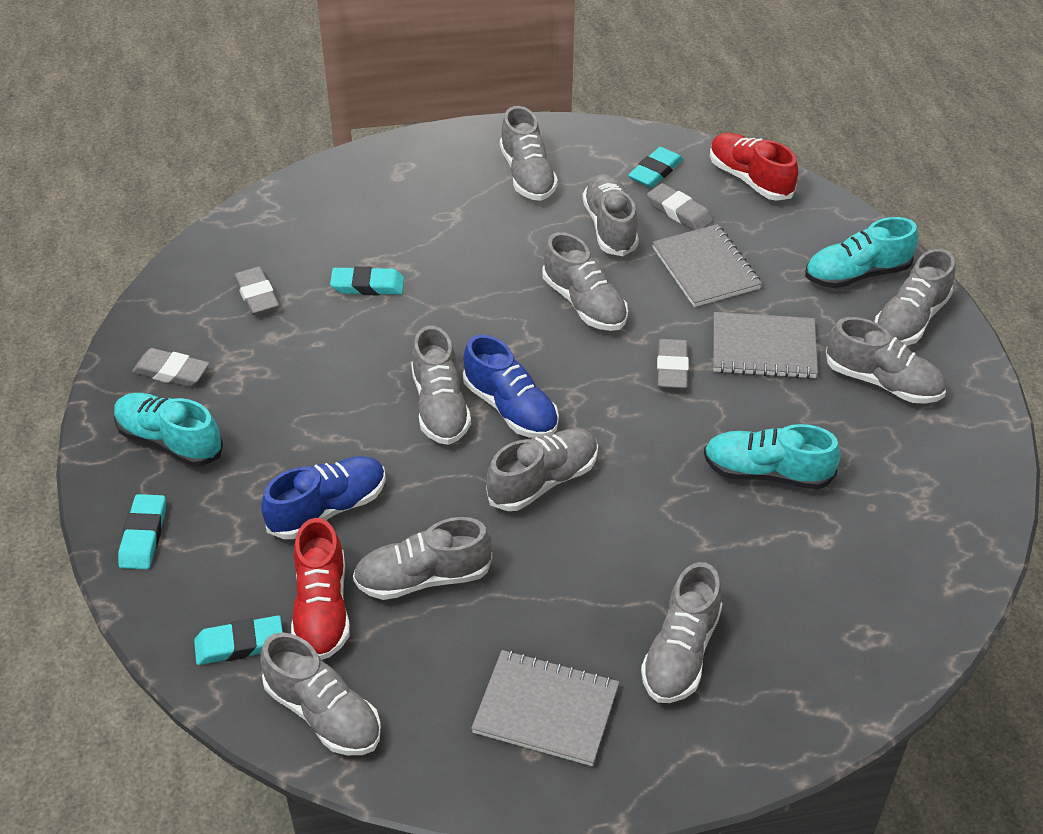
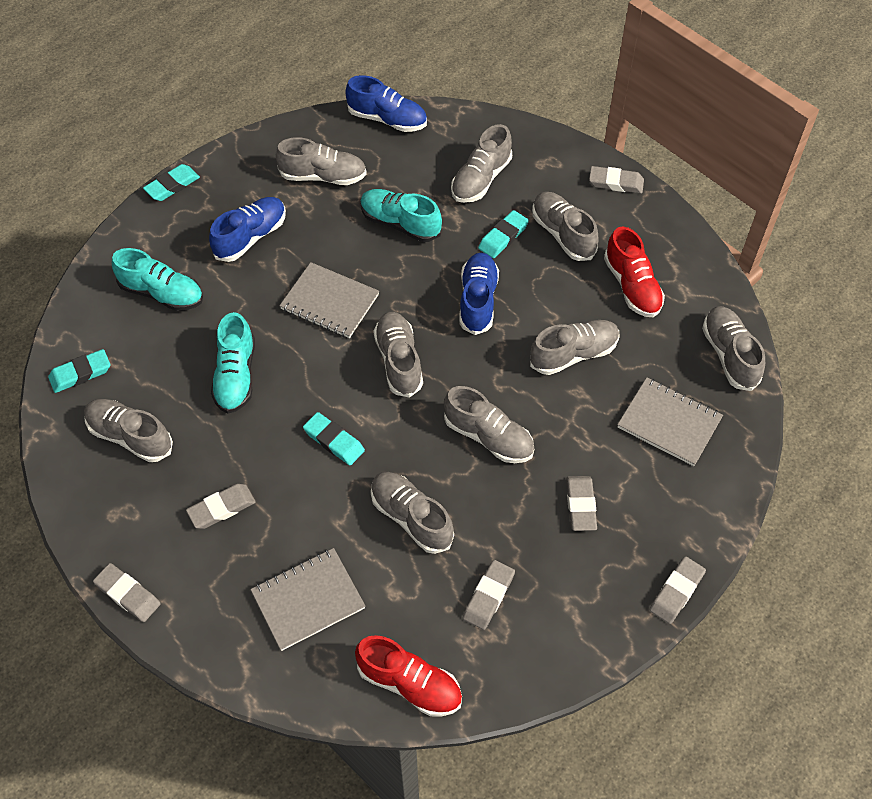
blue shoe: [261,456,386,539] [463,335,559,438] = 2 -> [209,197,286,262] [345,75,427,132] [459,253,499,335] = 3
grey eraser: [132,348,209,387] [234,267,279,315] [647,183,713,230] [657,339,689,389] = 4 -> [93,563,161,622] [186,484,256,529] [463,560,515,630] [566,476,597,531] [589,166,644,194] [649,556,706,624] = 6
grey shoe: [260,632,381,755] [353,517,492,600] [411,326,471,445] [486,428,598,511] [500,106,558,201] [542,232,628,331] [583,174,639,256] [641,562,722,703] [826,317,946,404] [874,249,955,346] = 10 -> [84,399,173,462] [276,137,367,185] [371,472,454,554] [373,312,423,398] [444,386,535,463] [451,124,512,203] [530,320,620,375] [532,192,599,261] [702,306,765,391] = 9

